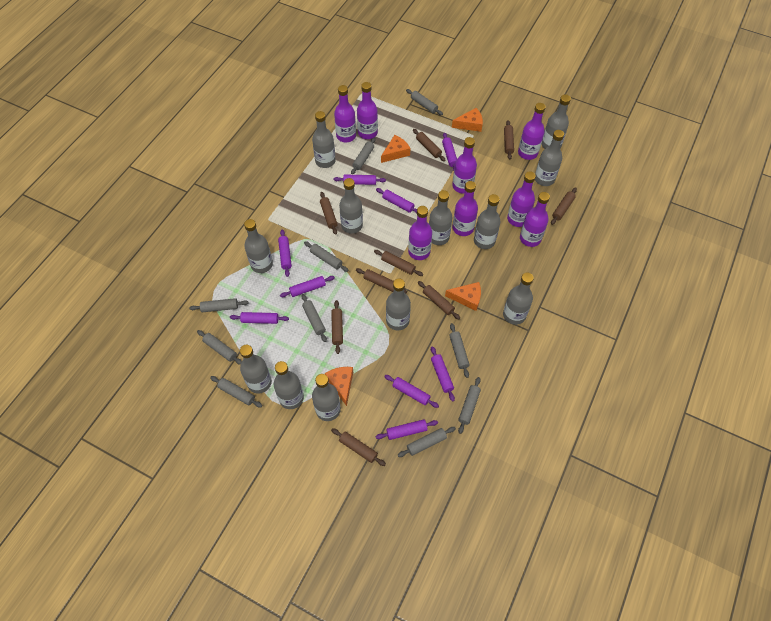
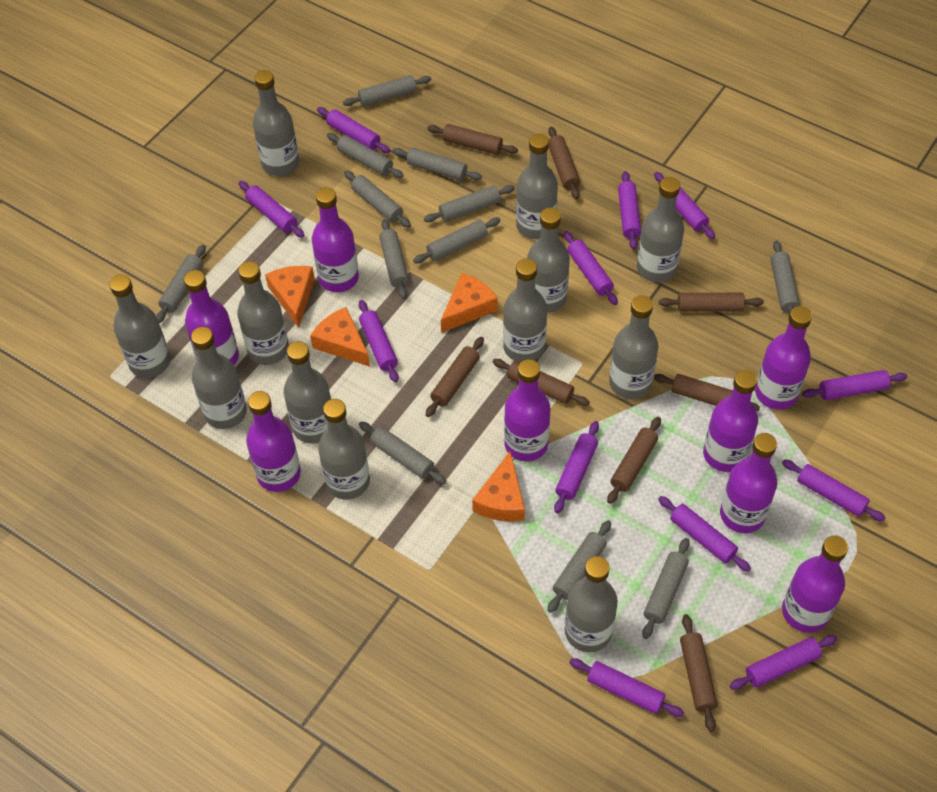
brown rolling pin: [320,192,338,235] [331,300,343,354] [331,428,386,466] [356,268,407,293] [374,250,423,276] [413,129,445,161] [418,281,460,320] [504,120,514,160] [551,187,577,225] = 9 -> [426,337,484,417] [427,124,518,155] [493,359,590,406] [548,127,580,199] [607,417,661,504] [654,374,760,411] [659,293,764,312] [680,614,718,732] = 8
grey rolling pin: [189,298,249,312] [197,330,242,365] [210,376,262,408] [301,294,327,342] [304,241,349,272] [351,137,376,174] [398,427,456,457] [406,89,443,115] [449,323,470,378] [458,377,481,434] = 10 -> [156,245,206,323] [327,133,404,178] [343,75,431,107] [344,170,411,228] [359,421,446,484] [379,219,409,299] [392,147,482,181] [413,218,501,264] [424,185,515,222] [548,520,611,613] [642,538,690,639] [770,240,800,319] = 12
purple rolling pin: [230,312,289,324] [278,229,292,277] [280,276,335,297] [334,174,386,185] [375,419,438,440] [376,188,417,214] [384,375,439,408] [431,346,455,402] [442,133,457,170] = 9 -> [239,181,304,238] [317,107,390,153] [359,300,398,382] [554,421,599,513] [564,231,618,305] [569,658,684,717] [618,171,641,250] [654,172,715,239] [658,496,751,572] [730,635,837,690] [782,459,886,522] [802,370,907,400] = 12

